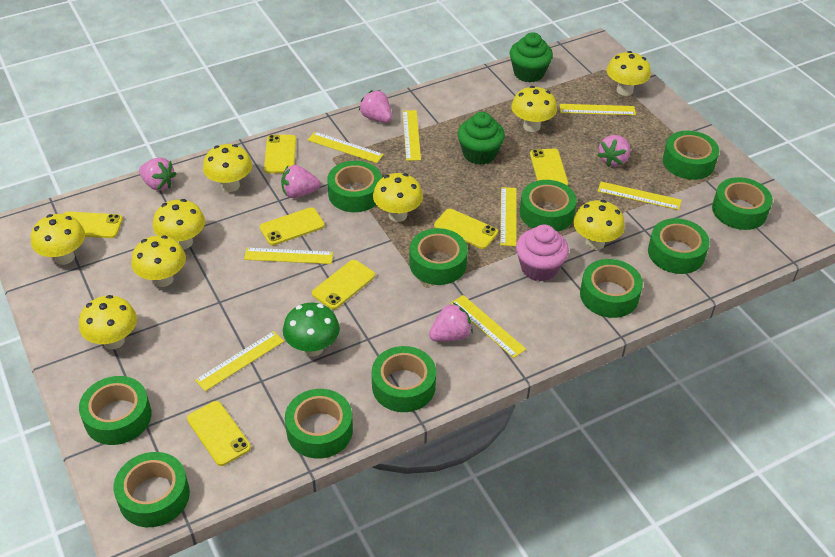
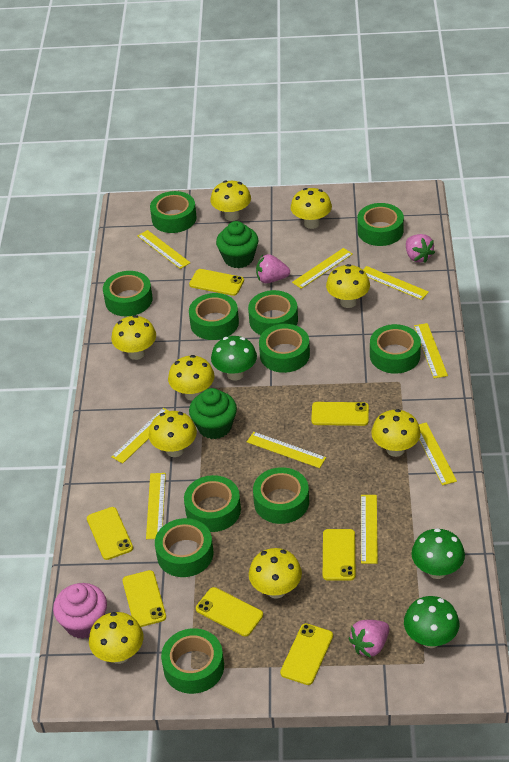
green mushroom: [283,303,340,357] = 1 -> [211,336,257,381] [404,596,459,648] [411,528,465,579] = 3
pink strawberry: [139,157,176,191] [281,165,321,198] [359,90,392,123] [429,303,473,342] [598,135,630,167] = 5 -> [256,254,290,283] [348,620,389,658] [406,234,435,263] = 3
yellow ruler: [195,331,284,391] [244,248,333,264] [308,132,384,163] [403,110,421,161] [451,295,526,358] [500,187,517,246] [560,104,636,115] [598,182,681,210] = 8 -> [111,408,169,464] [138,230,191,269] [146,473,166,539] [247,432,326,468] [292,248,353,289] [361,495,378,564] [363,266,429,300] [414,323,448,378] [419,422,457,485] = 9

